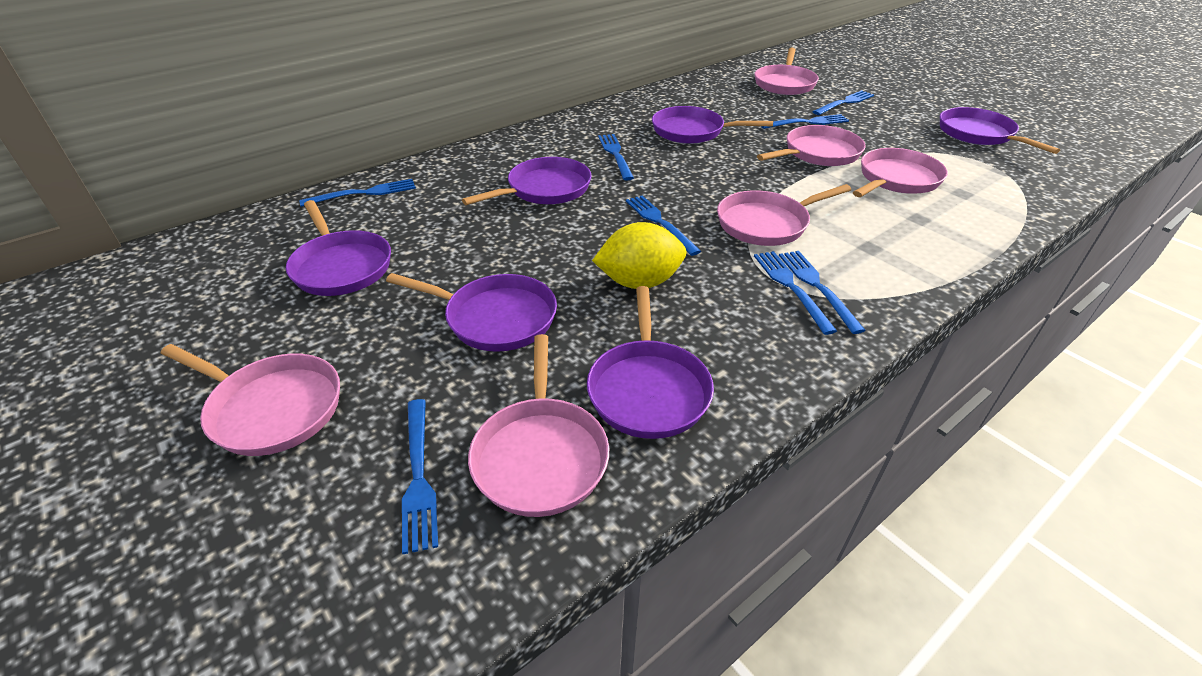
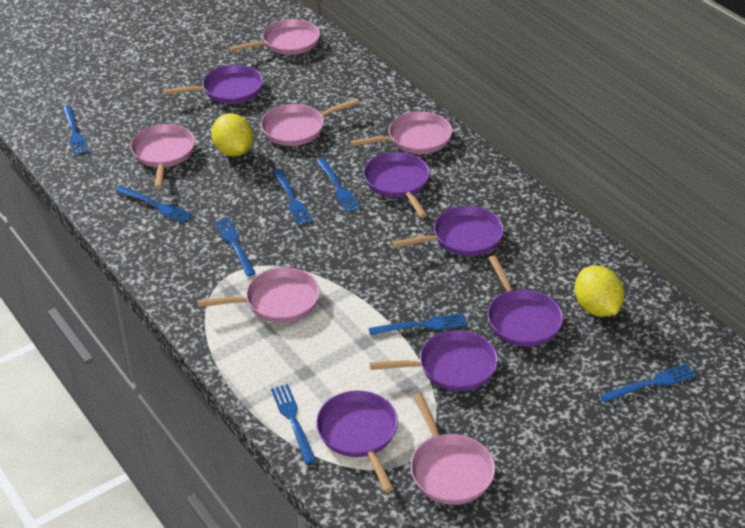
yellow lemon: [592,222,686,289] = 1 -> [211,113,253,157] [575,266,624,317] = 2

